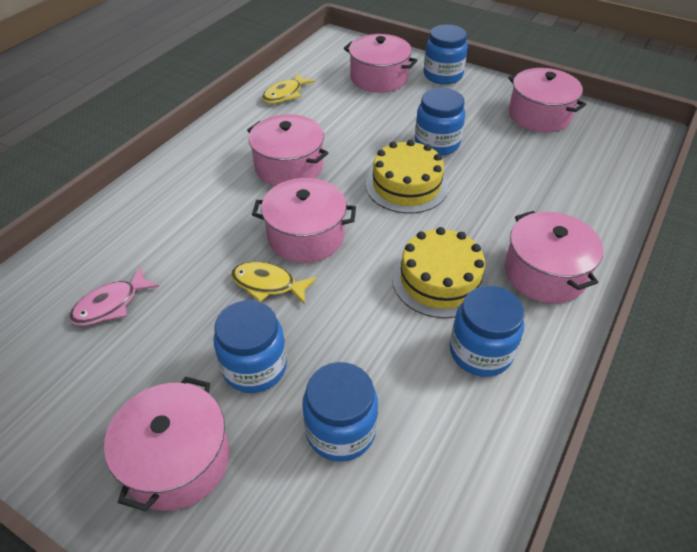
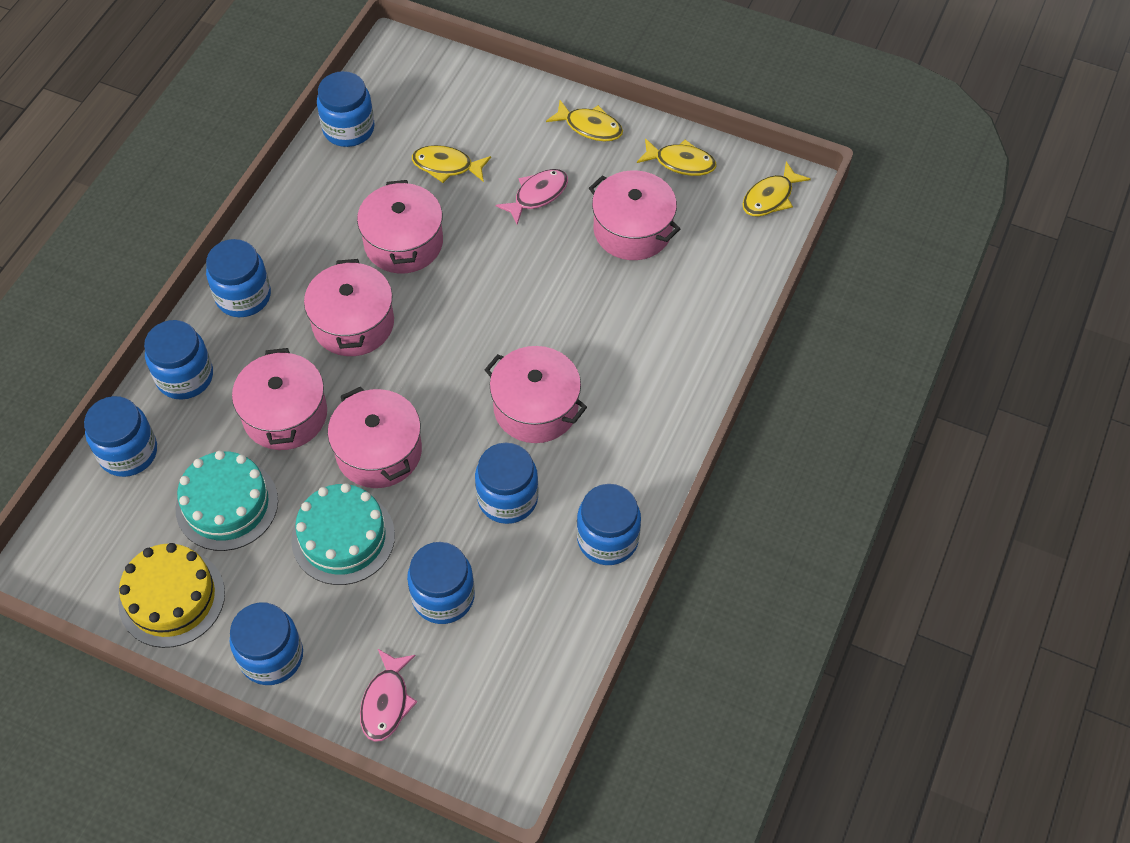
blue jar: [214,300,287,393] [302,362,378,462] [415,88,465,156] [424,25,468,85] [450,286,524,377] = 5 -> [84,396,157,477] [144,320,213,400] [206,239,271,317] [230,602,303,685] [317,71,375,147] [407,542,475,624] [475,443,539,524] [577,484,641,565] = 8
pink fish: [69,267,159,326] = 1 -> [360,649,417,742] [496,169,568,225] = 2
turquoise cake: none = 0 -> [176,451,278,551] [291,483,395,585] = 2
yellow cake: [366,140,448,214] [392,227,488,318] = 2 -> [118,543,225,648] = 1
yellow fish: [231,262,317,304] [262,73,315,104] = 2 -> [412,145,491,183] [546,100,623,141] [637,138,716,176] [742,161,811,217] = 4

